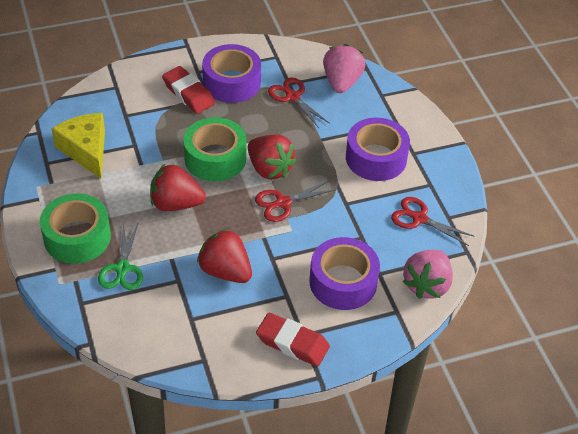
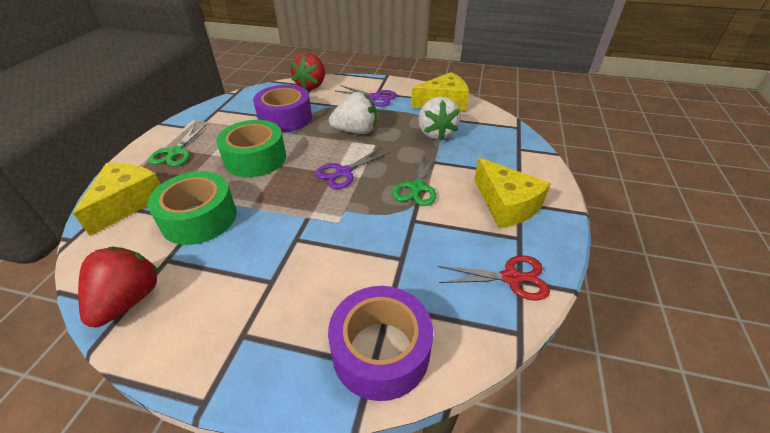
green scissors: [98,222,143,290] = 1 -> [148,124,207,166] [392,153,436,206] = 2
pink strawberry: [323,44,366,93] [403,250,453,299] = 2 -> none = 0
purple scissors: none = 0 -> [315,147,390,189] [337,86,397,107] = 2
purple tape: [202,44,261,103] [309,237,380,310] [346,118,410,181] = 3 -> [253,85,312,133] [328,286,433,401] = 2
red eraser: [162,66,215,114] [256,313,330,367] = 2 -> none = 0
red scissors: [255,180,337,222] [268,78,330,128] [391,197,475,246] = 3 -> [438,255,550,301] = 1
red strawberry: [150,164,206,211] [197,228,252,283] [248,135,296,180] = 3 -> [78,246,160,327] [291,53,325,90] = 2
white strawberry: none = 0 -> [329,92,377,134] [418,96,461,141] = 2
yellow cheese: [52,113,105,179] = 1 -> [73,163,161,236] [411,72,469,111] [474,158,551,228] = 3

